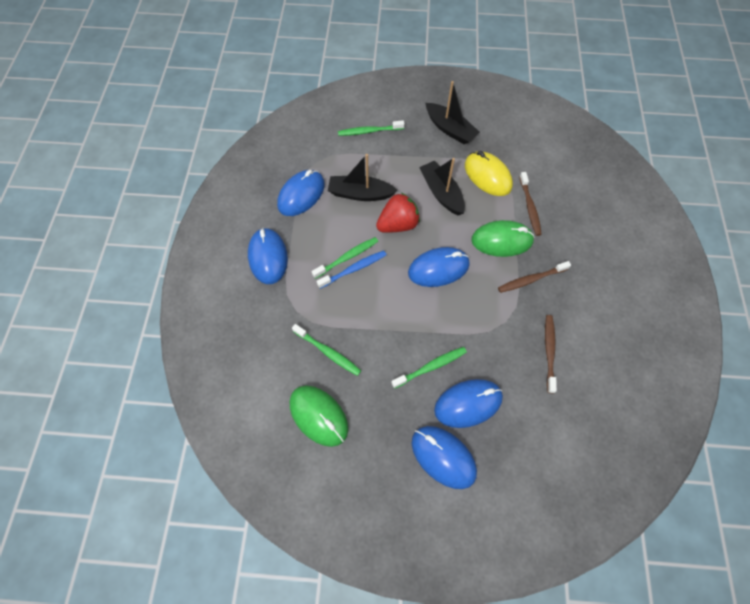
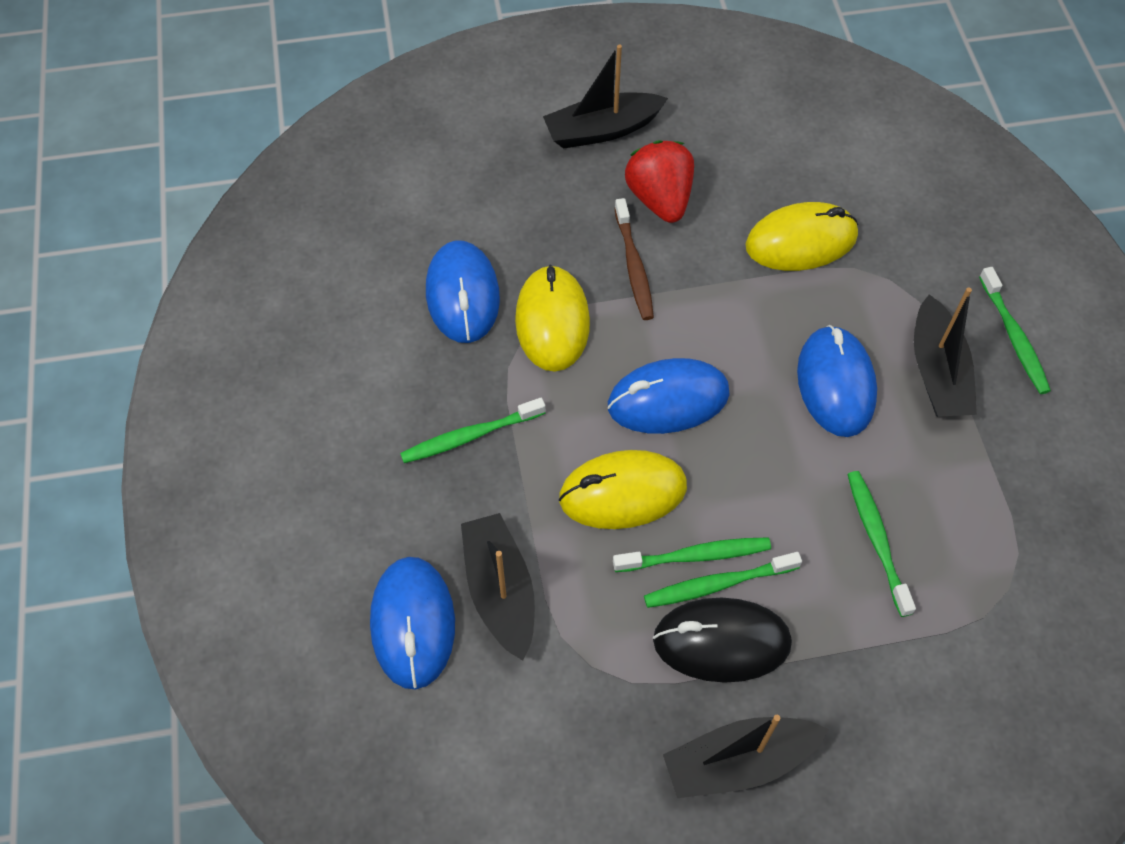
black boat: [328,154,398,201] [419,158,465,215] [426,81,480,144] = 3 -> [461,513,535,661] [543,45,668,149] [663,715,829,798] [914,287,977,417] = 4
black mouse: none = 0 -> [653,598,792,683] = 1
blue mouse: [248,228,288,284] [277,170,325,216] [408,247,470,287] [412,426,477,489] [434,379,503,428] = 5 -> [370,557,455,689] [426,240,500,343] [608,358,730,434] [797,325,877,437] = 4
blue toothbrush: [317,251,386,289] = 1 -> none = 0
brown toothbrush: [498,261,571,293] [519,172,542,236] [545,315,557,393] = 3 -> [614,198,654,320] = 1
green mouse: [290,386,348,447] [471,220,535,257] = 2 -> none = 0
green toothbrush: [292,324,361,376] [312,237,378,279] [338,120,405,136] [391,347,467,389] = 4 -> [400,398,546,463] [613,537,771,572] [644,552,802,608] [847,471,916,617] [979,267,1051,394] = 5
yellow mouse: [465,151,513,196] = 1 -> [515,264,590,371] [559,450,687,529] [745,202,858,271] = 3

